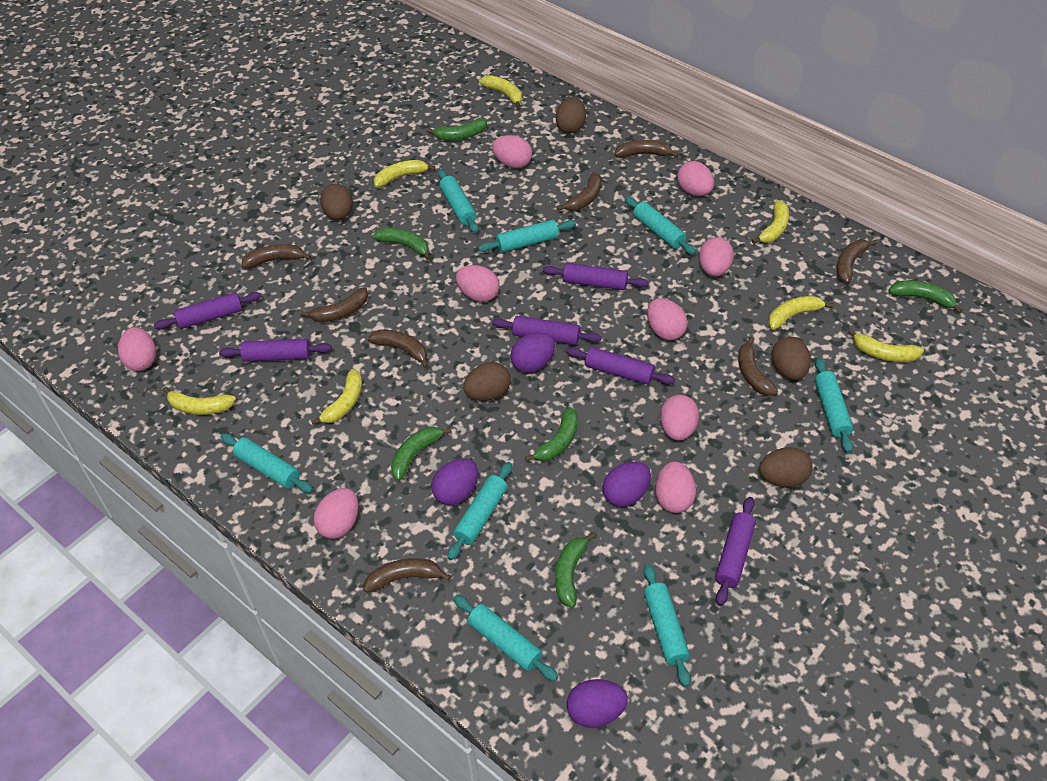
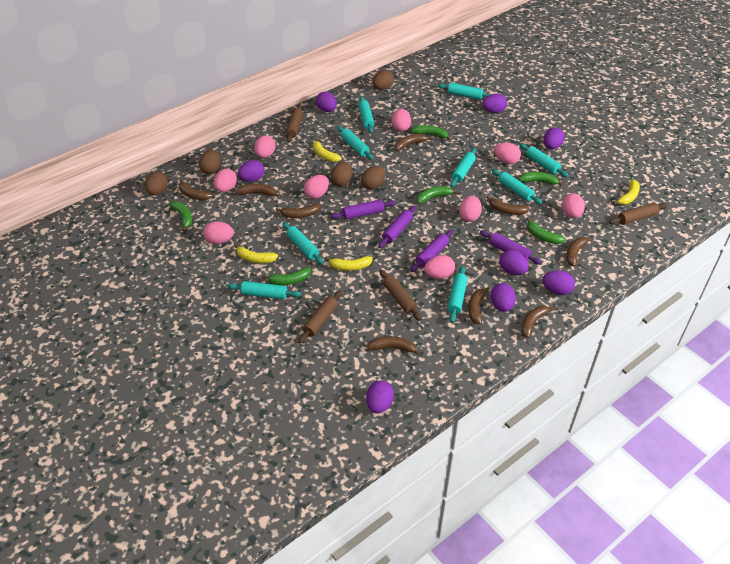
brown banana: [241,244,311,268] [300,287,368,322] [364,558,451,593] [367,330,429,368] [557,172,602,211] [614,140,679,158] [738,337,778,396] [836,240,877,284] = 8 -> [179,178,212,200] [236,184,280,197] [276,203,321,218] [367,336,421,355] [395,134,432,151] [468,287,490,325] [486,196,530,215] [521,306,556,338] [566,237,593,267] = 9
brown rolling pin: none = 0 -> [286,104,303,142] [298,290,342,344] [379,270,422,321] [609,203,668,225] = 4
purple egg: [431,459,478,505] [510,333,555,373] [567,679,628,728] [602,462,651,507] = 4 -> [238,160,265,182] [316,92,337,112] [366,380,394,414] [482,93,507,113] [491,283,516,312] [500,250,529,275] [542,270,575,295] [544,127,565,149] = 8
purple rolling pin: [154,292,262,330] [219,339,332,362] [492,316,601,345] [543,263,648,290] [566,347,675,385] [715,497,756,606] = 6 -> [331,199,396,220] [378,206,416,248] [411,230,453,272] [480,230,542,265] = 4
turquoise rolling pin: [221,434,313,493] [438,169,479,233] [447,462,512,560] [454,595,558,681] [478,220,576,253] [625,196,696,255] [644,564,691,687] [814,358,853,453] = 8 -> [227,281,301,299] [282,222,324,264] [337,126,374,160] [358,96,375,133] [438,83,491,100] [448,266,468,323] [450,148,477,187] [492,169,543,204] [519,144,568,177] = 9
yellow banana: [163,386,236,415] [311,369,362,425] [374,160,435,187] [479,75,522,108] [752,200,789,244] [768,296,833,330] [848,329,924,362] = 7 -> [234,244,278,263] [313,138,341,162] [324,256,373,271] [613,180,640,205] = 4

